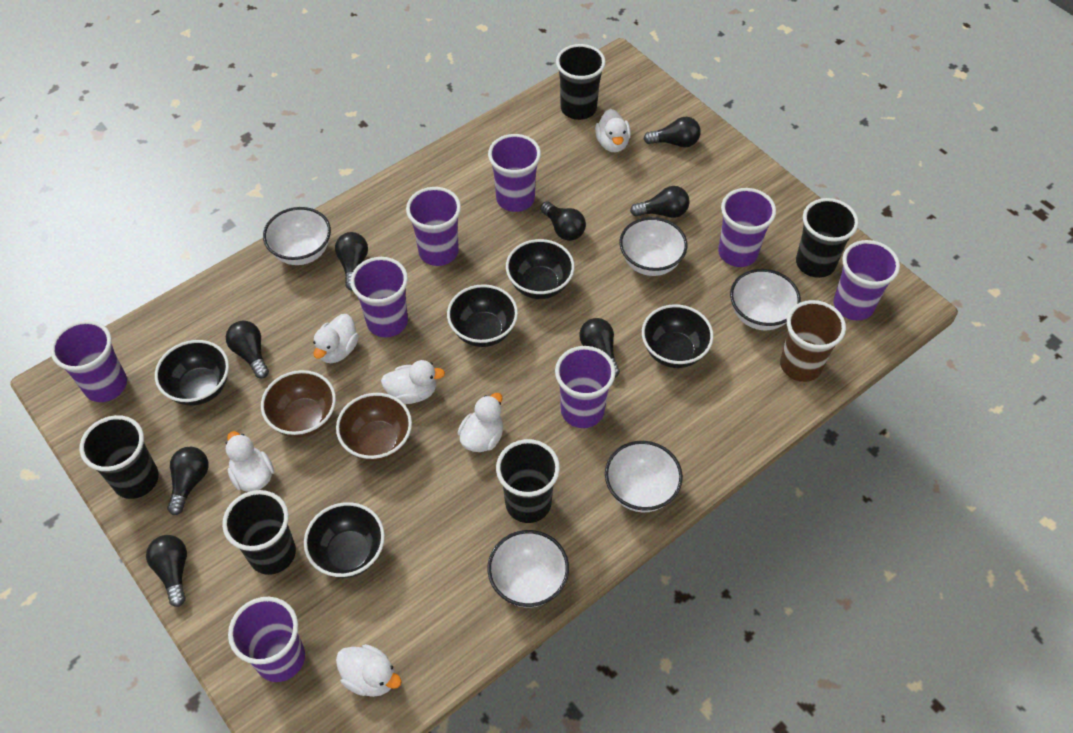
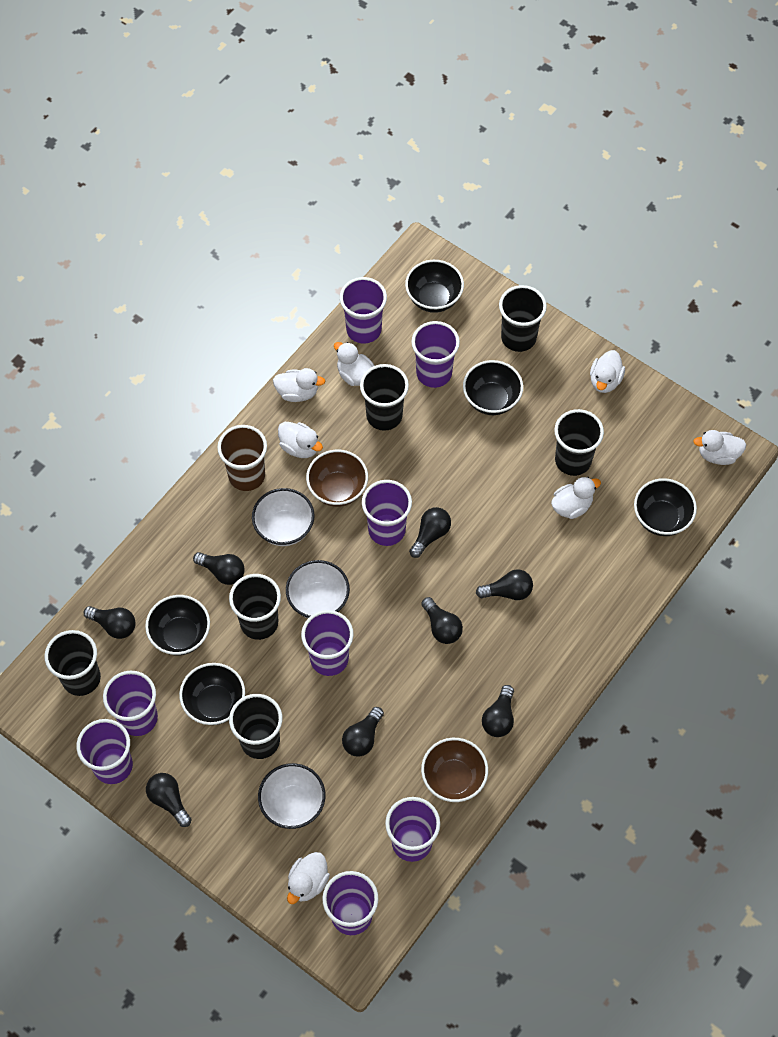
black cup: [79,415,159,499] [222,490,296,575] [496,439,560,523] [556,44,606,120] [796,198,859,278] = 5 -> [44,630,101,696] [229,574,281,640] [229,694,283,759] [360,364,409,431] [499,285,547,352] [554,409,604,476] = 6
white bowl: [263,207,331,265] [487,530,569,608] [605,441,683,512] [620,217,688,276] [730,269,801,330] = 5 -> [252,488,315,546] [258,763,325,829] [286,560,350,618] = 3
white duck: [226,431,274,492] [313,314,359,363] [336,644,402,697] [381,360,445,404] [457,393,503,452] [595,109,631,152] = 6 -> [273,368,325,402] [278,422,323,458] [287,852,330,904] [334,342,374,386] [551,477,601,519] [590,350,625,393] [693,430,747,465] = 7

